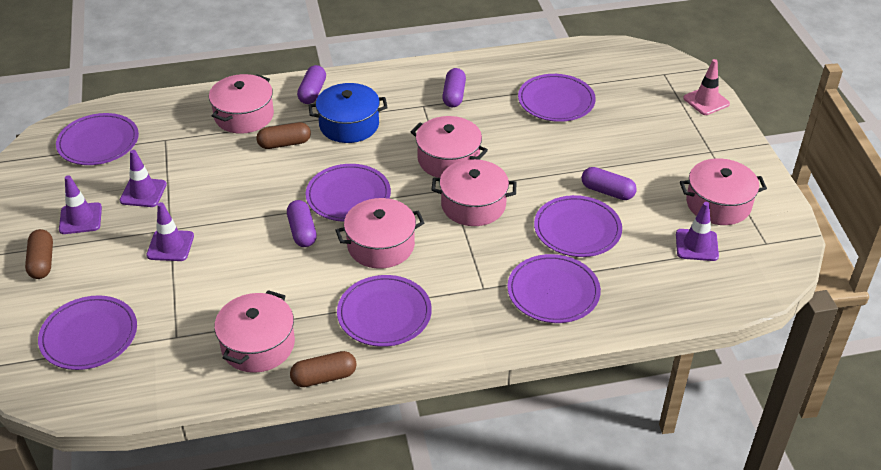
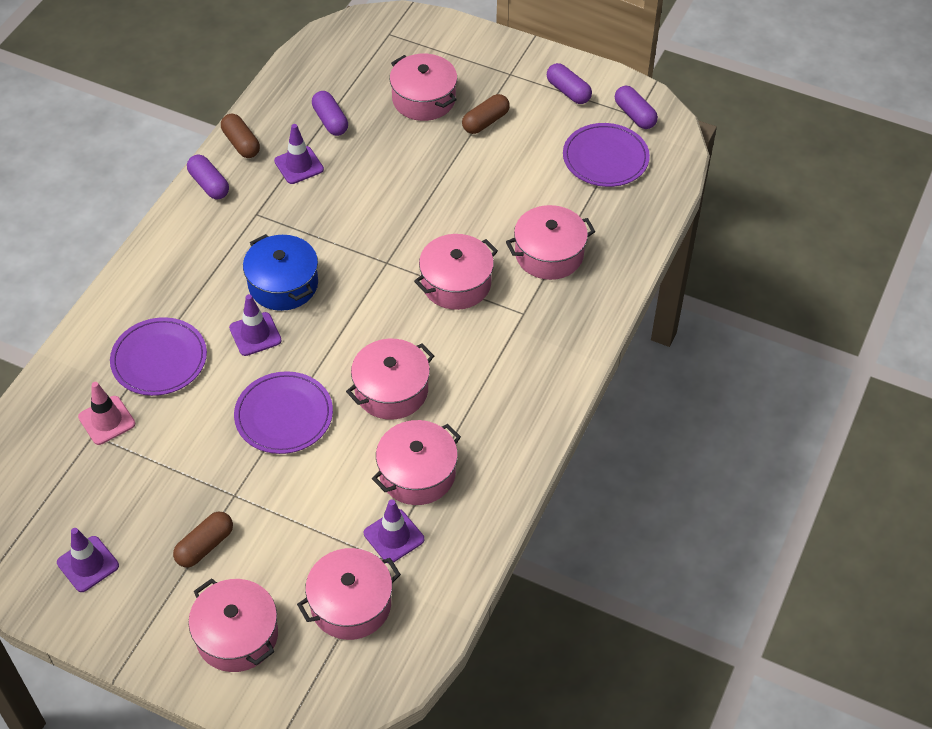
pink pot: [209,74,274,134] [214,290,295,373] [335,198,424,269] [411,116,488,178] [432,159,516,226] [680,158,767,225] = 6 -> [188,578,278,672] [297,548,401,640] [346,339,434,420] [372,420,461,505] [390,54,457,121] [414,234,498,310] [506,205,595,280] = 7
purple plate: [38,295,137,370] [56,113,139,165] [306,164,391,222] [337,275,432,347] [507,254,601,323] [518,74,596,122] [534,195,622,257] = 7 -> [110,317,207,396] [234,371,333,454] [563,123,650,187] = 3

